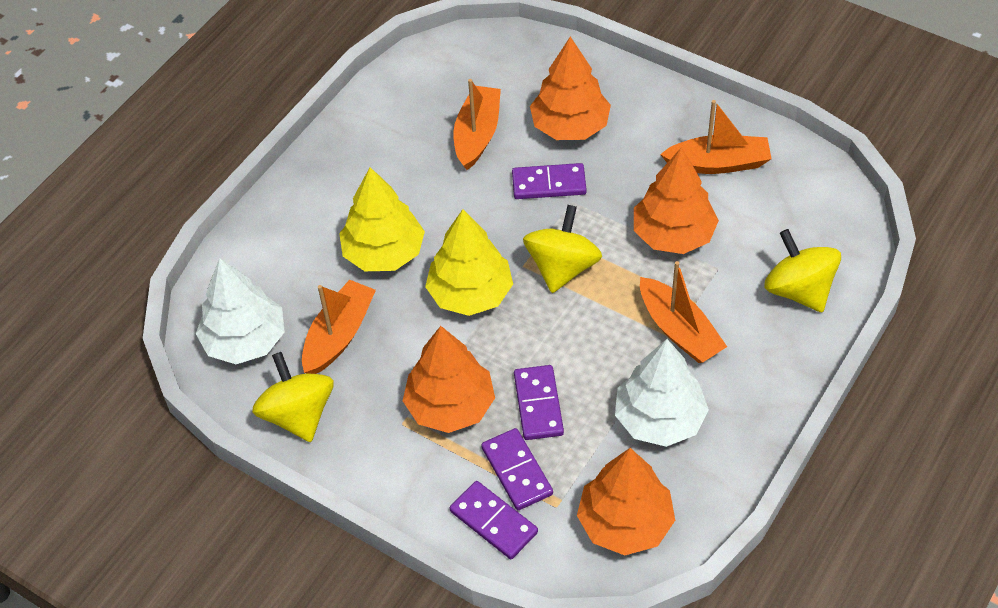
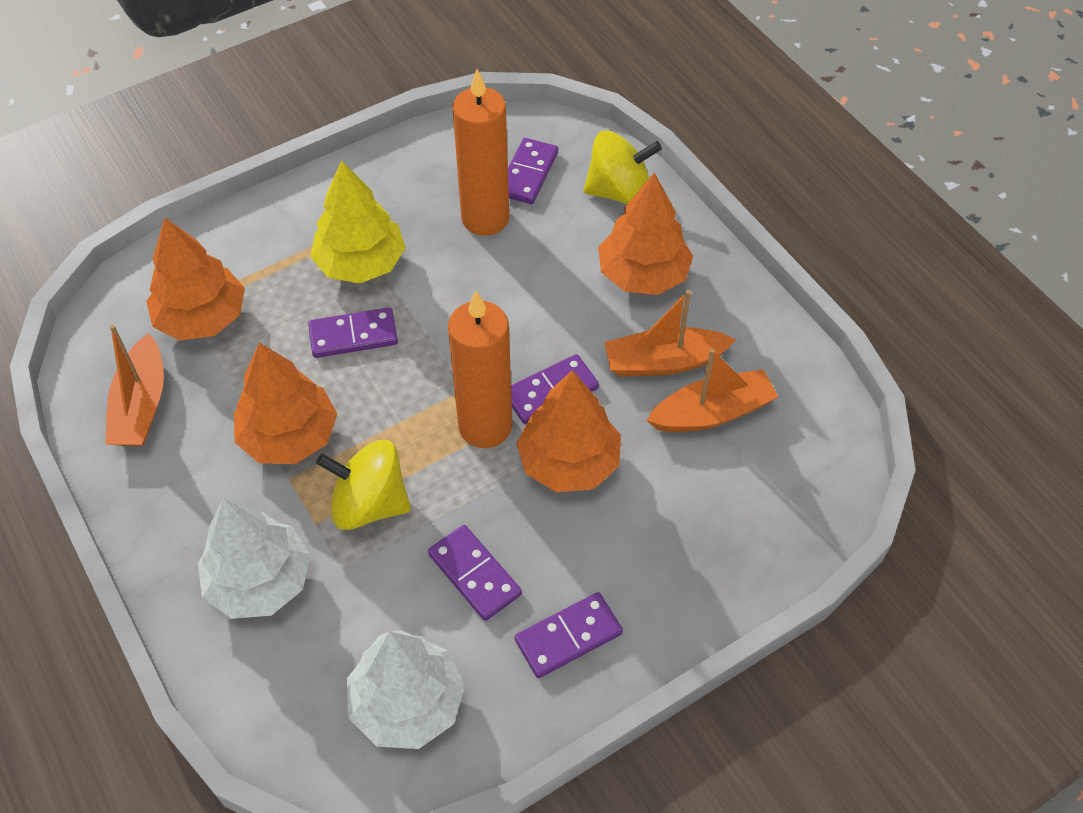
orange boat: [302,280,376,374] [454,79,501,170] [640,261,727,363] [660,100,771,174] = 4 -> [105,325,164,446] [604,290,736,376] [646,349,778,432] = 3
orange candle: none = 0 -> [448,291,512,448] [453,69,509,236] = 2
purple domino: [450,481,538,559] [481,428,553,510] [512,163,587,199] [514,365,564,440] = 4 -> [308,307,398,358] [428,525,522,621] [508,138,558,204] [511,354,599,424] [515,592,623,678] = 5
yellow spinning top: [252,352,334,442] [523,205,602,293] [764,229,841,313] = 3 -> [316,440,411,530] [584,131,662,204] = 2
yellow tree: [339,167,425,271] [425,209,513,316] = 2 -> [310,160,406,283] = 1

